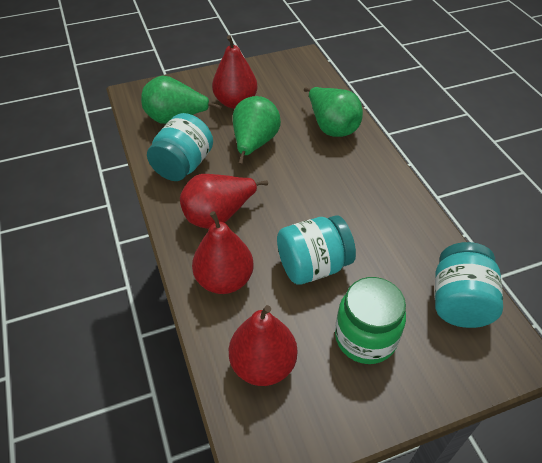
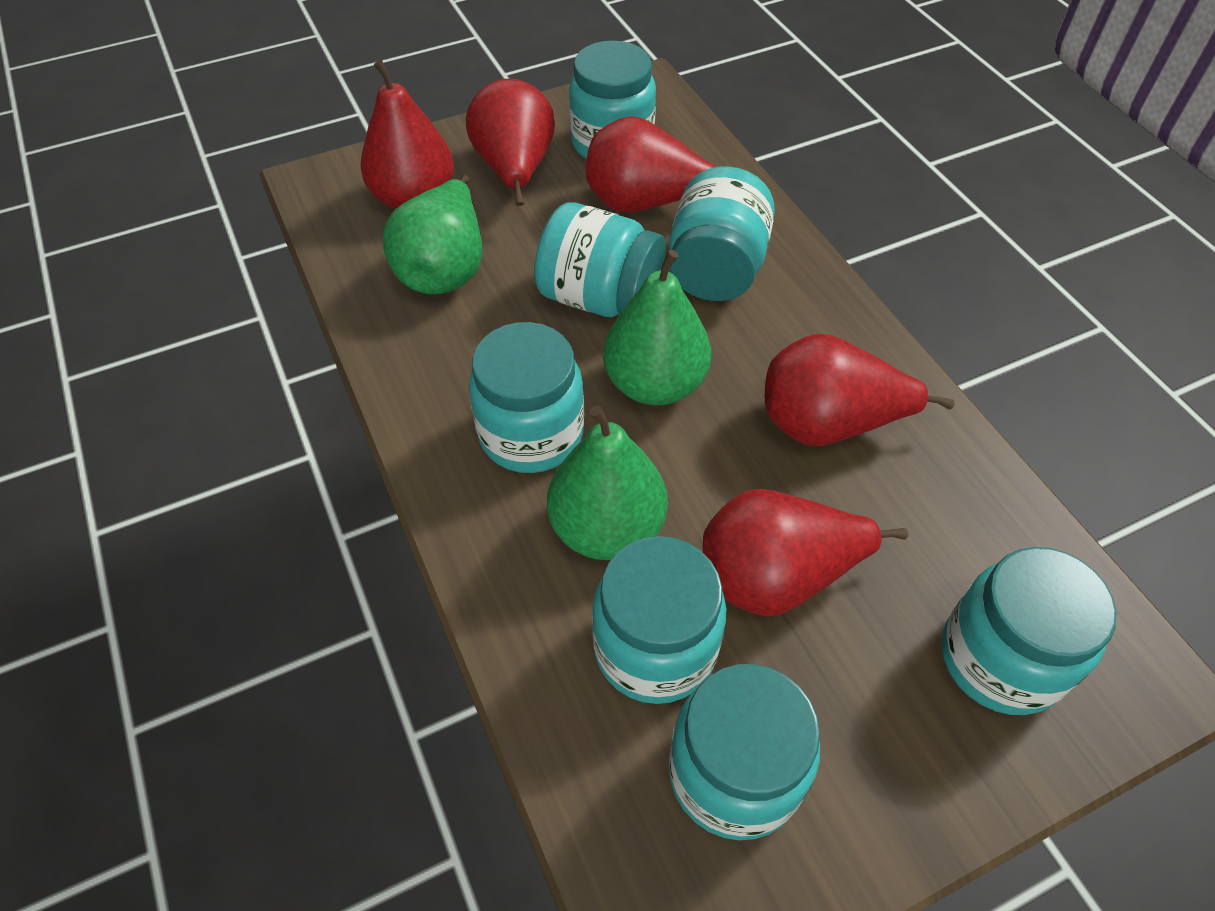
green jar: [335,277,406,364] = 1 -> none = 0
red pear: [180,174,268,229] [192,211,254,294] [212,35,257,109] [229,305,297,386] = 4 -> [360,60,454,209] [466,78,555,206] [586,116,715,213] [703,489,908,617] [765,334,955,446] = 5
turquoise jar: [147,113,213,181] [277,216,356,285] [435,242,503,328] = 3 -> [469,322,585,473] [534,202,666,317] [569,40,656,159] [592,536,727,704] [669,166,775,301] [669,664,820,840] [942,547,1117,715] = 7

